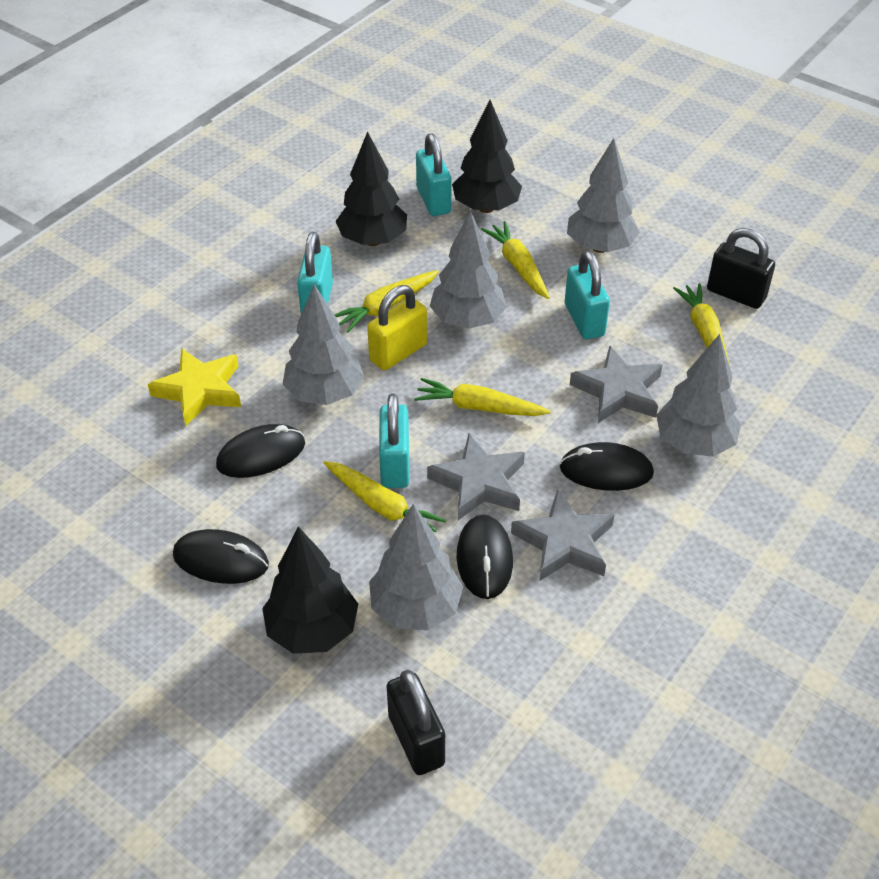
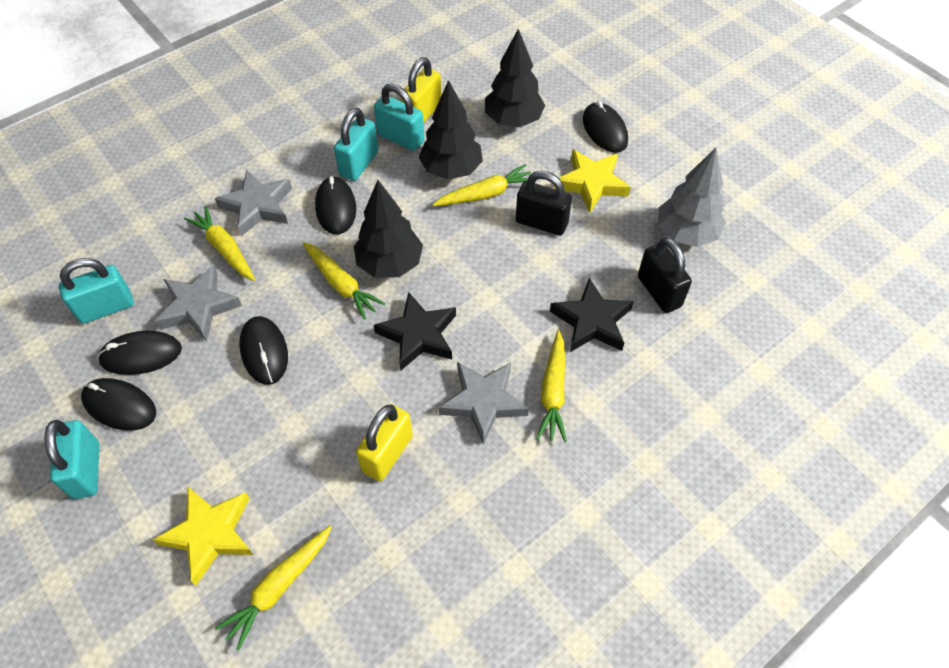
black mouse: [173,529,269,584] [216,424,305,478] [457,515,513,599] [560,442,654,491] = 4 -> [81,378,156,431] [97,331,182,375] [239,316,288,385] [315,176,356,235] [583,101,628,153] = 5
black star: none = 0 -> [374,292,456,370] [550,278,634,352] = 2
grey tree: [283,285,364,405] [369,504,463,630] [430,211,507,329] [567,138,640,253] [656,334,741,457] = 5 -> [658,148,726,247] = 1
yellow padlock: [367,285,427,370] = 1 -> [356,404,413,481] [401,57,442,123] = 2
yellow star: [148,348,241,426] = 1 -> [153,487,253,585] [554,150,631,213] = 2

